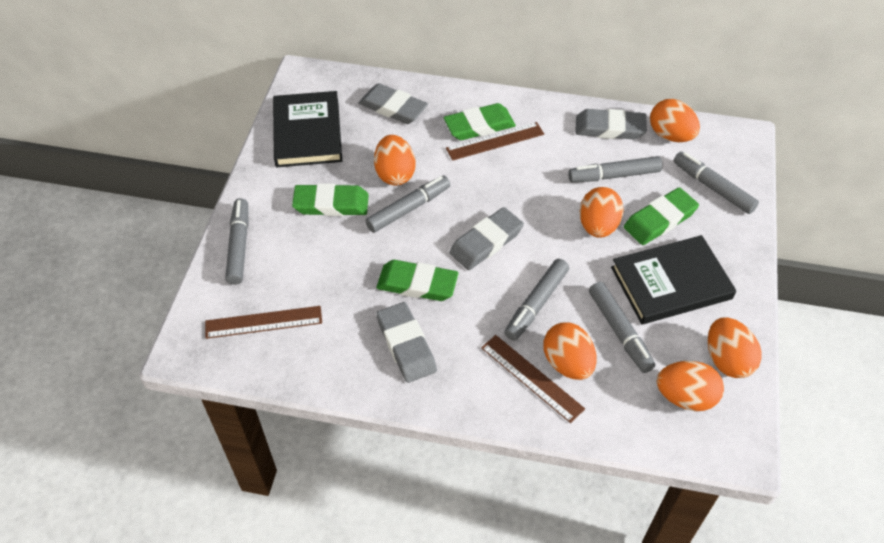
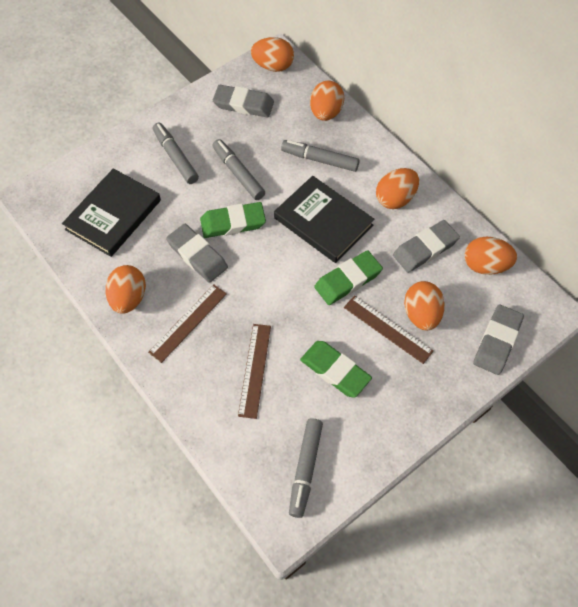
green eraser: [292,183,369,216] [376,260,459,301] [444,103,516,140] [624,187,699,245] = 4 -> [200,202,266,238] [300,341,372,398] [314,250,383,305] = 3
grey marker: [225,198,249,285] [366,176,450,233] [504,259,569,341] [568,156,663,182] [589,282,655,373] [674,152,759,214] = 6 -> [153,123,199,184] [212,139,265,200] [281,140,360,172] [289,418,323,518] = 4

